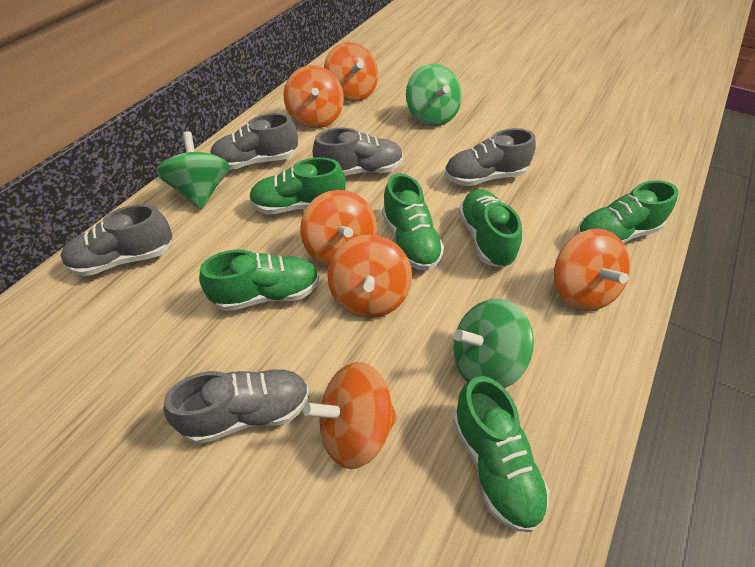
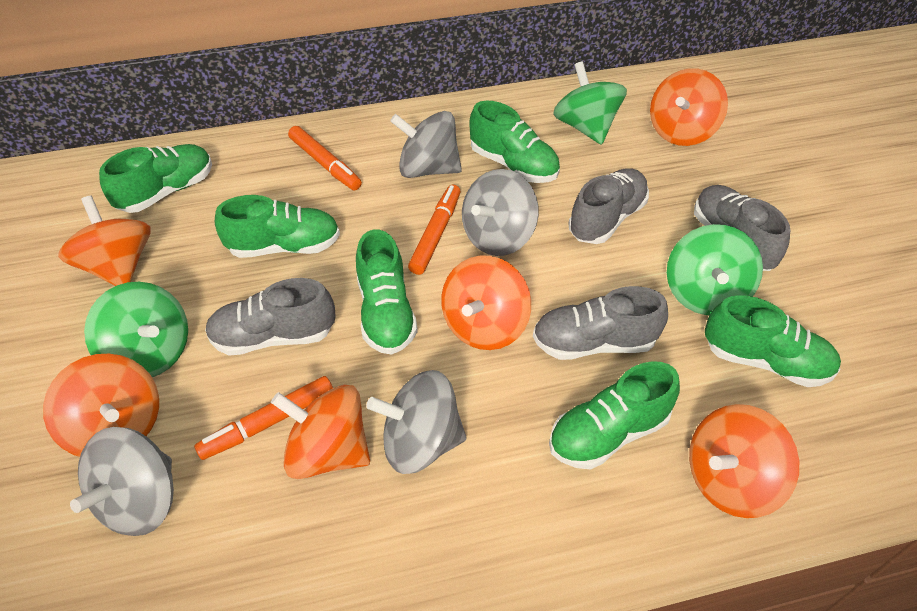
grey shoe: [61,204,172,277] [164,369,309,444] [210,113,298,170] [313,128,403,176] [444,128,536,186] = 5 -> [205,278,336,356] [533,286,668,360] [568,168,649,244] [694,185,790,271] = 4
grey spinning top: none = 0 -> [70,427,174,536] [366,370,467,474] [390,111,462,178] [462,169,539,256] = 4
orange marker: none = 0 -> [194,376,333,460] [288,126,362,190] [408,185,461,275] = 3

